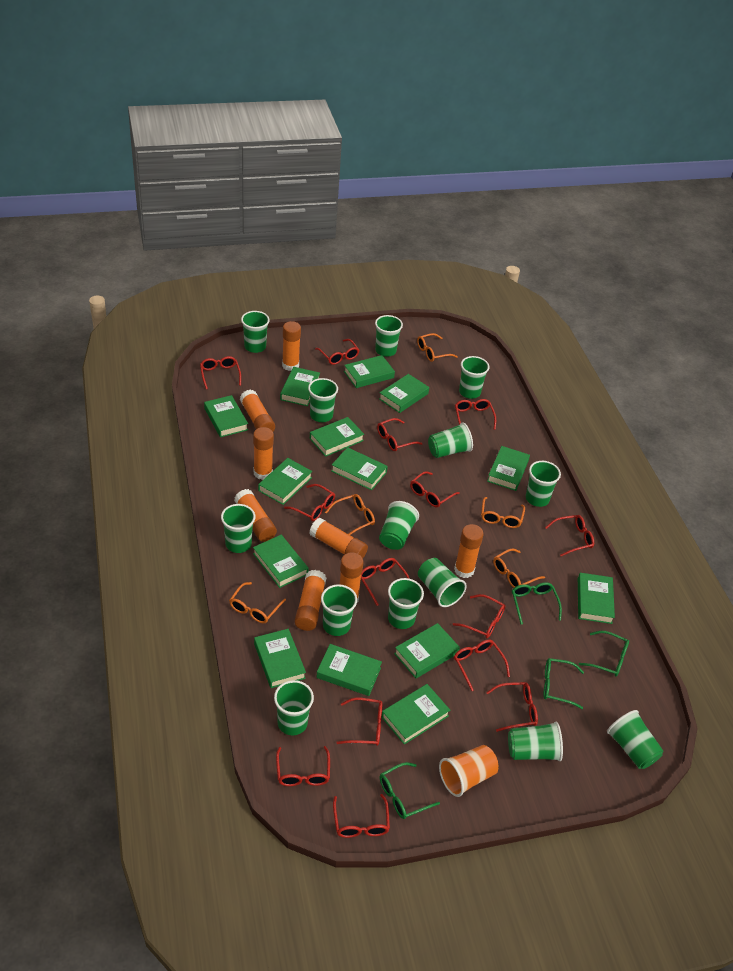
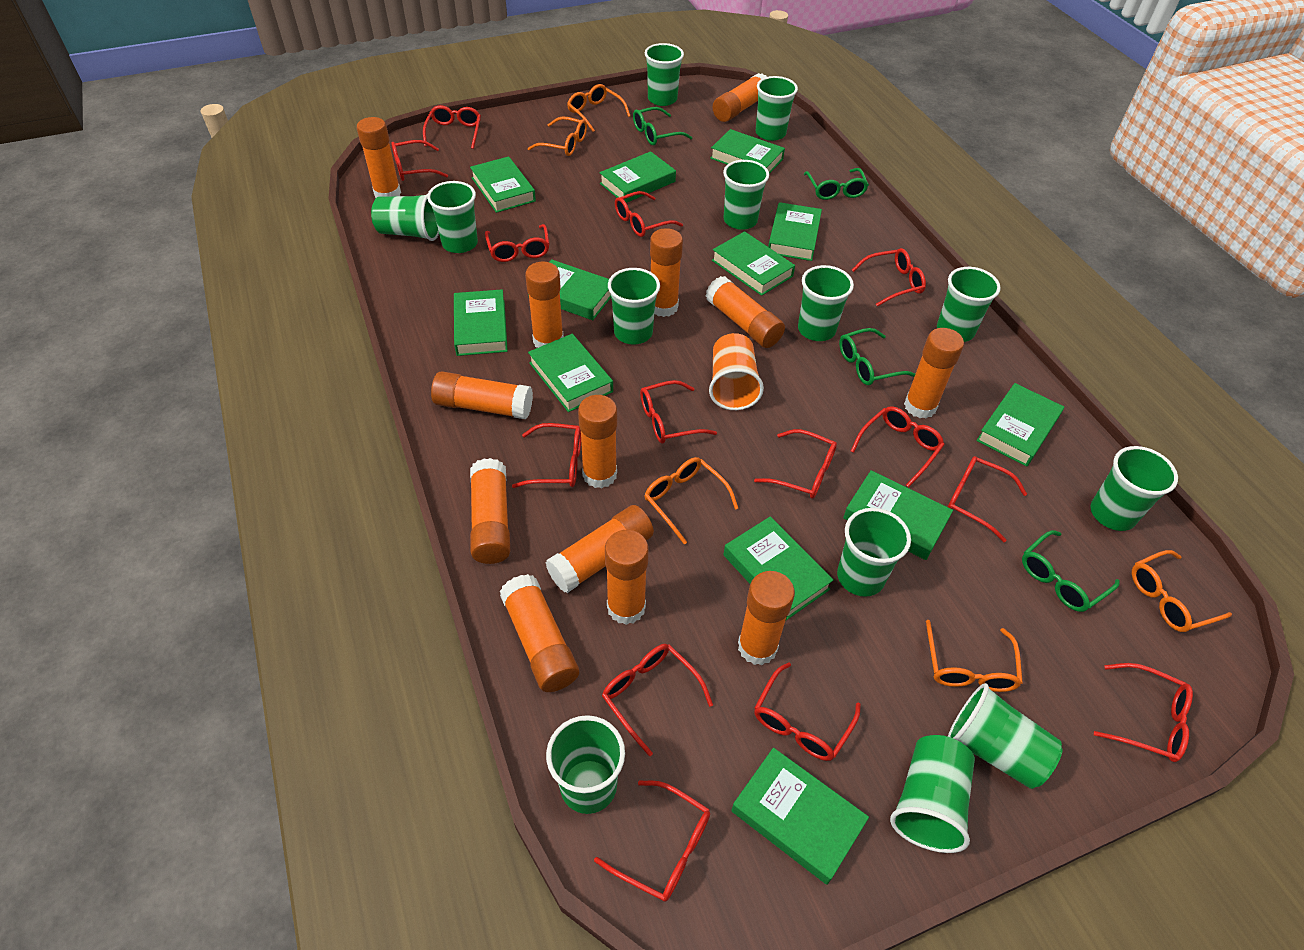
green book: [204,395,248,437] [253,535,309,588] [254,629,306,688] [258,458,312,505] [280,367,320,406] [310,417,364,457] [316,644,382,696] [331,447,388,490] [344,355,395,388] [379,374,429,413] [381,684,450,745] [394,623,460,678] [487,446,530,491] [578,573,615,624] = 14 -> [454,289,508,356] [470,156,536,213] [528,259,611,320] [528,334,613,412] [599,151,676,203] [710,129,785,174] [712,231,795,296] [723,516,833,621] [731,748,869,885] [768,202,822,261] [843,470,953,560] [976,383,1064,467] = 12
green cup: [221,504,255,553] [241,311,270,353] [274,680,314,735] [308,378,338,422] [321,584,357,636] [375,315,403,357] [379,501,419,550] [388,578,424,629] [418,558,466,607] [428,422,473,458] [459,356,490,399] [508,721,563,761] [526,461,561,507] [607,710,663,769] = 14 -> [371,194,439,241] [427,181,478,253] [546,715,625,814] [608,268,660,345] [645,43,684,106] [723,160,769,230] [756,76,798,141] [798,265,854,341] [837,508,911,597] [890,735,975,853] [937,267,1001,342] [948,683,1062,789] [1090,446,1178,531] = 13
orange glue stick: [234,489,277,542] [240,390,275,432] [253,427,274,480] [282,321,301,371] [295,570,327,631] [309,517,368,558] [339,552,363,605] [454,524,484,578] = 8 -> [357,117,401,198] [431,371,533,419] [470,458,510,564] [500,574,579,692] [525,262,564,348] [546,505,654,593] [578,395,617,488] [605,530,649,625] [650,228,683,317] [706,276,785,348] [712,73,767,122] [738,571,795,665] [904,328,964,418] = 13

